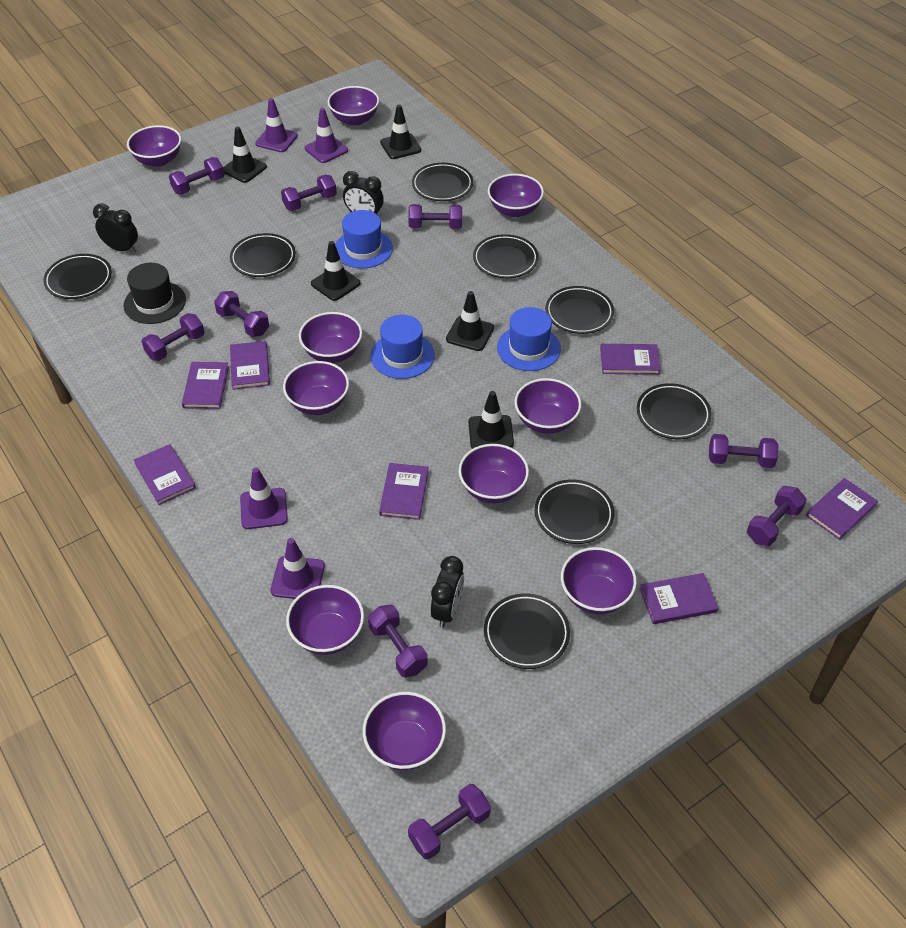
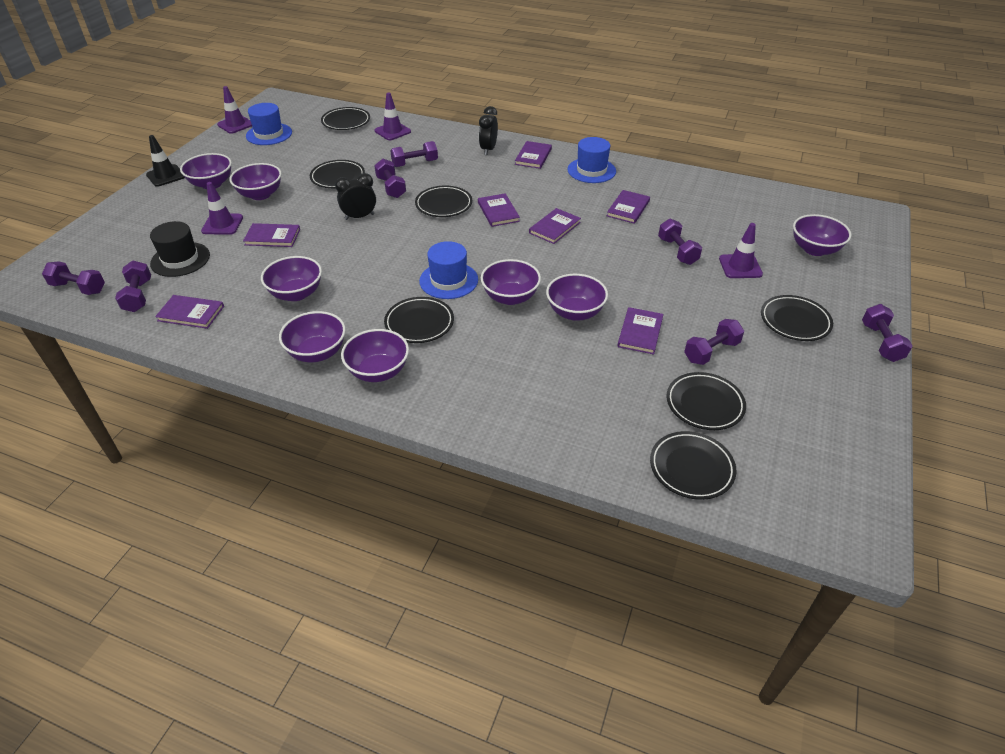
black clock: [93,204,138,254] [343,171,384,215] [431,556,464,628] = 3 -> [335,173,376,220] [479,106,498,155] = 2
black plate: [43,254,112,299] [230,233,296,277] [412,163,473,201] [473,234,539,278] [484,593,570,669] [535,479,615,544] [546,286,614,334] [637,383,711,439] = 8 -> [310,160,365,188] [321,107,370,130] [384,297,454,343] [415,186,472,217] [650,431,737,500] [666,372,746,430] [761,295,833,341] = 7
black traffic cone: [223,127,267,183] [311,241,361,301] [380,105,421,159] [446,291,494,351] [468,391,514,449] = 5 -> [146,135,185,187] = 1
purple bowl: [127,125,181,167] [283,361,349,415] [286,585,364,655] [299,312,362,363] [328,86,379,126] [363,692,446,770] [459,444,529,504] [488,174,544,217] [514,378,582,434] [561,547,637,614] = 10 -> [180,153,232,189] [230,163,282,200] [261,256,322,301] [279,311,346,362] [341,329,409,382] [481,259,541,305] [546,274,608,321] [793,214,851,256] = 8
purple dumbbell: [141,313,205,361] [169,157,224,195] [214,291,269,337] [281,175,337,211] [368,605,428,678] [408,204,462,229] [408,784,491,860] [709,434,779,468] [747,486,807,546] = 9 -> [42,261,105,295] [115,260,151,312] [374,159,406,198] [390,141,438,167] [658,218,702,265] [684,319,744,365] [862,304,913,362] = 7

